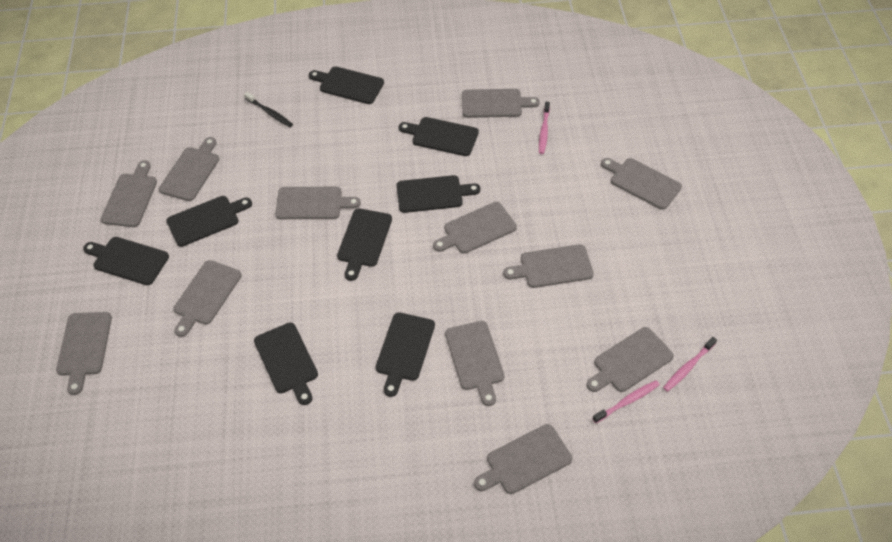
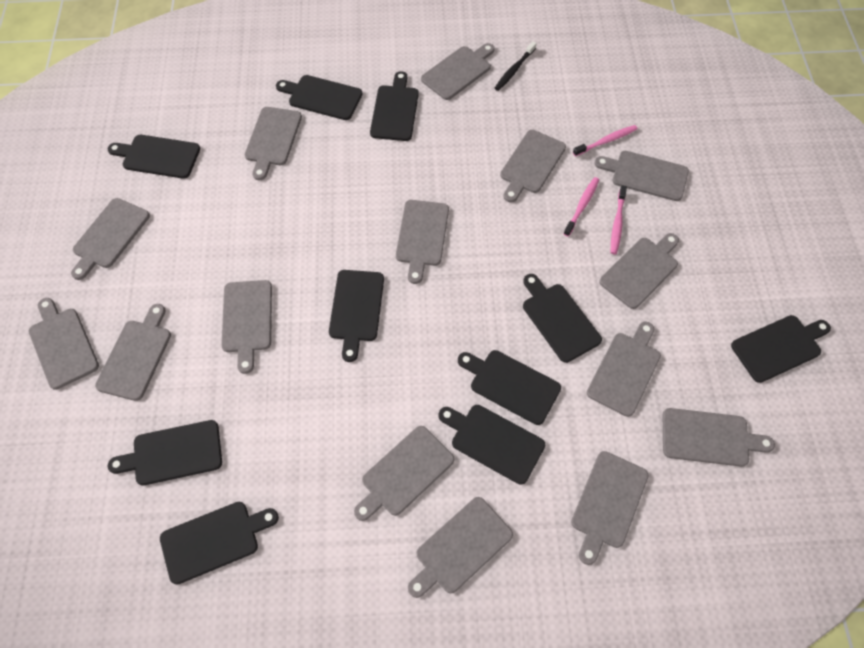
black cutting board: [83,237,169,285] [166,196,252,247] [254,323,318,405] [309,66,384,104] [337,208,392,281] [376,312,435,397] [396,175,480,213] [399,117,479,156] = 8 -> [107,420,222,485] [108,135,200,179] [160,502,279,585] [276,75,363,120] [329,270,384,362] [370,71,419,141] [438,405,545,485] [458,350,561,425] [523,274,602,363] [731,315,831,383] = 10
grey cutting board: [56,312,112,395] [101,160,157,227] [159,137,219,201] [174,260,242,337] [275,187,361,219] [433,202,517,254] [445,321,504,406] [462,89,540,118] [474,424,572,494] [503,244,594,288] [586,327,674,392] [601,158,682,210] = 12 -> [29,298,99,390] [71,198,150,280] [95,304,171,401] [221,280,272,374] [245,107,302,180] [354,426,454,521] [396,200,449,284] [408,497,513,598] [421,43,495,100] [500,130,566,202] [571,451,649,565] [587,322,661,417] [595,151,689,201] [599,233,679,309] [663,408,775,467] = 15

